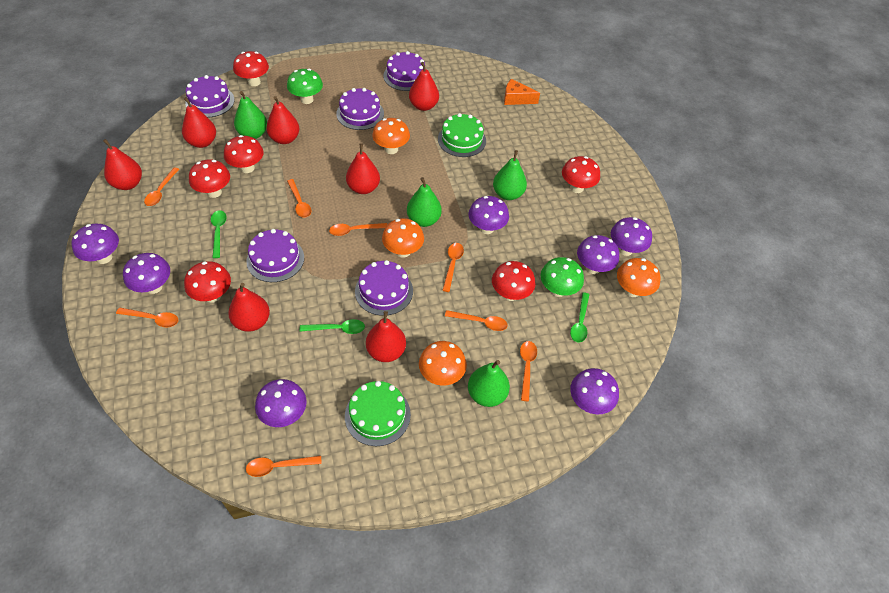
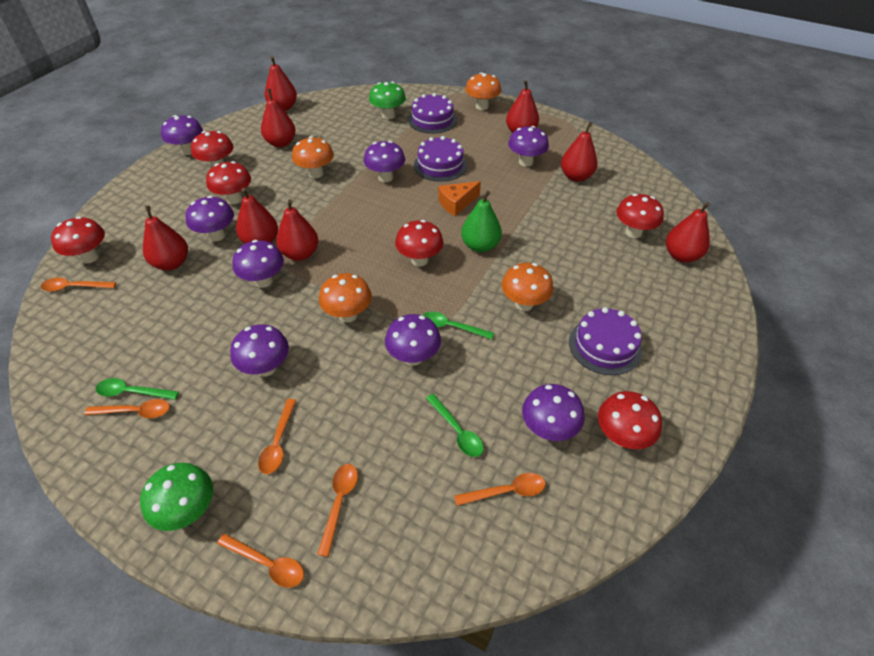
green cake: [345,381,411,446] [438,113,486,157] = 2 -> none = 0
green pear: [234,91,267,139] [407,177,442,227] [468,360,510,407] [493,150,527,200] = 4 -> [461,191,502,252] = 1
orange spoon: [116,308,178,328] [144,167,179,206] [246,456,322,477] [287,179,311,218] [329,223,387,236] [442,243,464,292] [445,310,508,331] [520,341,537,401] = 8 -> [41,278,116,292] [84,399,170,418] [217,533,304,588] [258,399,296,474] [317,464,358,557] [454,473,546,506] = 6
purple cake: [185,75,234,118] [246,229,304,282] [336,88,384,130] [355,260,413,316] [383,51,425,91] = 5 -> [408,93,457,134] [414,136,467,182] [569,307,642,375] = 3
purple mushroom: [71,224,119,264] [123,253,170,294] [255,379,307,427] [469,196,509,234] [570,368,619,414] [577,235,619,274] [611,217,652,256] = 7 -> [161,115,203,155] [186,196,234,241] [230,324,289,377] [233,240,284,288] [363,141,405,182] [385,314,441,366] [508,126,549,167] [522,384,585,441] = 8
red pear: [103,139,142,190] [182,97,216,148] [228,283,270,332] [266,96,300,144] [346,143,380,194] [366,311,406,362] [409,62,439,111] = 7 -> [143,206,188,270] [236,188,278,244] [261,89,296,147] [265,56,297,111] [276,199,318,261] [506,80,539,133] [561,122,598,182] [666,202,710,263] = 8

